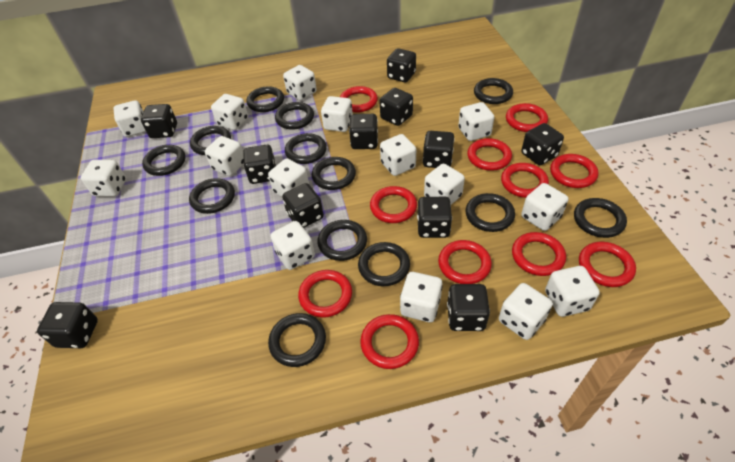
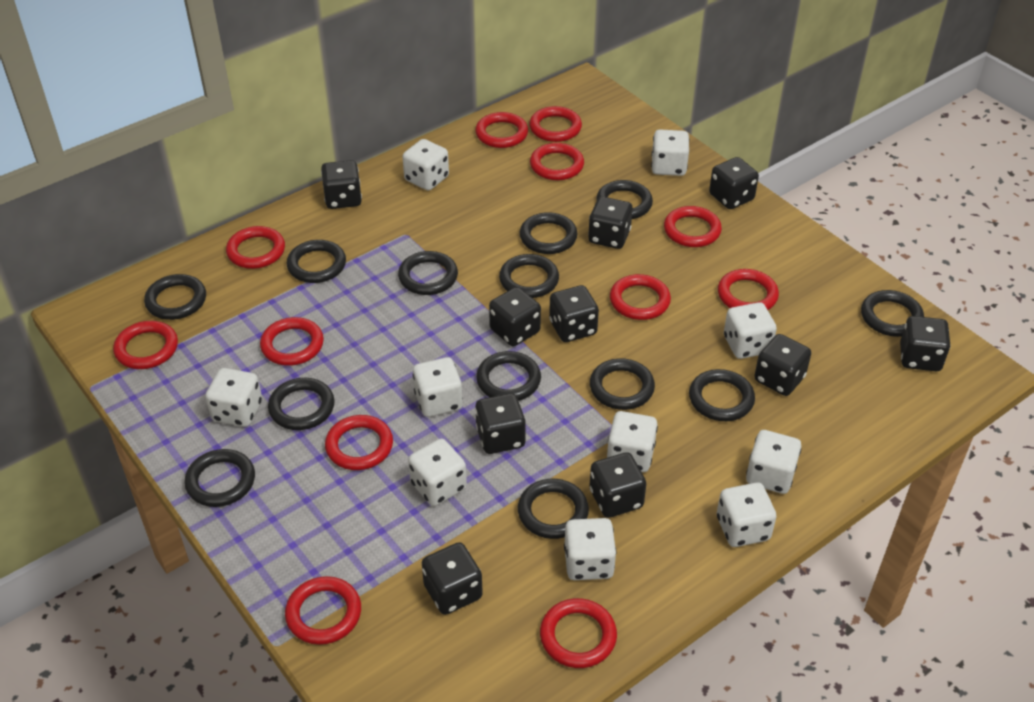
black dice: [37,302,98,348] [141,104,177,138] [243,145,276,184] [282,183,324,228] [349,114,378,149] [380,88,413,126] [387,48,416,82] [417,197,452,238] [423,131,455,168] [447,284,490,331] [521,123,564,165] = 11 -> [321,160,362,209] [422,542,483,615] [475,393,526,454] [489,287,541,346] [549,285,599,342] [588,197,633,249] [589,452,646,518] [709,157,759,209] [754,334,811,396] [900,316,951,371] = 10
red ring: [298,270,352,318] [340,86,378,112] [360,314,419,369] [370,186,417,223] [438,240,492,284] [467,138,512,171] [501,163,549,198] [506,103,548,132] [512,232,566,276] [550,154,598,188] [579,242,636,287] = 11 -> [113,321,178,369] [226,226,285,269] [260,317,324,366] [285,576,361,645] [325,415,393,470] [475,112,528,148] [529,106,582,142] [530,143,584,180] [540,598,617,668] [610,274,671,320] [664,206,722,247] [718,269,779,310] = 12
white dice: [81,160,126,197] [113,100,146,137] [205,136,244,176] [211,94,248,130] [268,158,309,197] [270,221,315,270] [283,65,317,101] [321,96,353,132] [380,134,416,176] [400,272,443,322] [424,164,465,205] [458,102,494,141] [499,283,553,340] [521,183,568,231] [545,266,600,317] = 15 -> [205,368,262,427] [402,139,449,191] [408,439,467,506] [413,357,463,417] [564,518,616,580] [607,411,658,472] [651,129,689,176] [717,483,777,547] [724,302,777,359] [746,430,801,494] = 10

